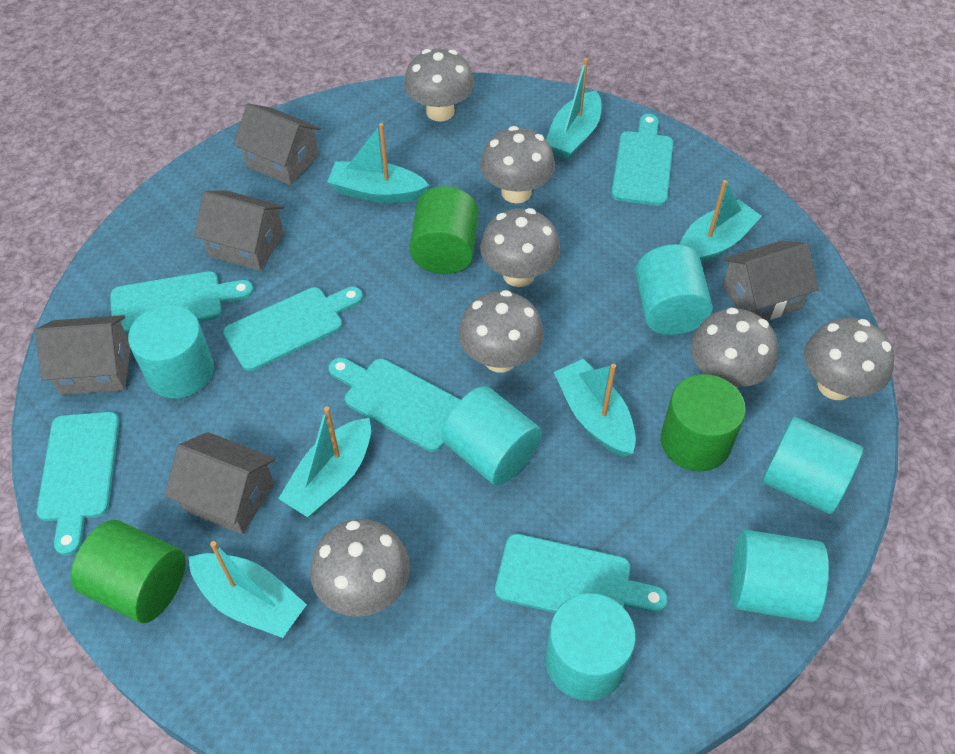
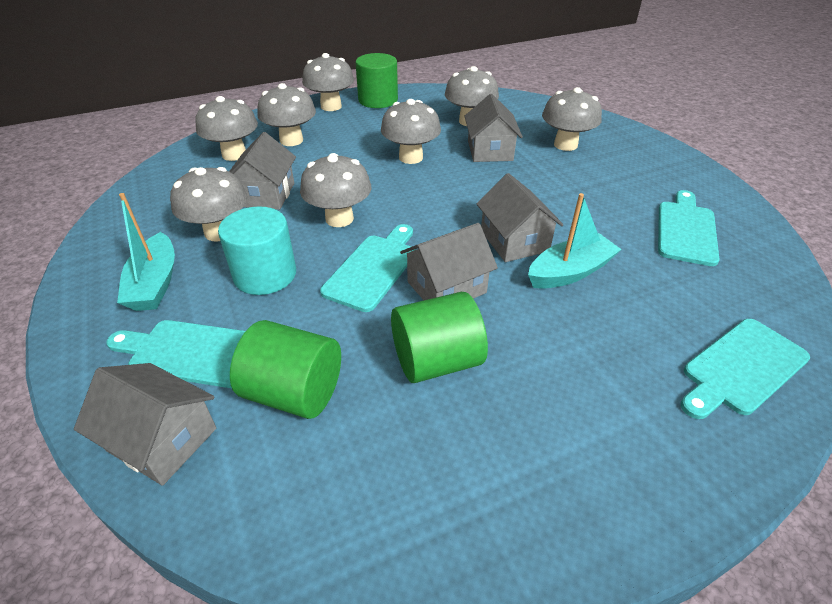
grey mushroom: [310,519,410,617] [404,49,474,122] [459,290,544,373] [480,126,555,203] [480,208,560,287] [691,308,778,388] [804,318,894,400] = 7 -> [170,167,248,241] [195,96,258,161] [257,83,316,146] [300,153,371,227] [302,53,354,111] [381,99,441,164] [445,66,499,126] [542,87,602,151] = 8
turquoise boat: [188,541,307,638] [278,406,371,517] [327,123,429,203] [546,58,601,160] [554,359,636,457] [679,180,762,263] = 6 -> [117,193,175,311] [528,193,622,289] = 2
turquoise cutting board: [37,412,119,555] [110,271,253,335] [223,287,363,371] [329,358,461,452] [495,534,667,613] [611,114,673,206] = 6 -> [106,320,246,388] [320,224,415,312] [658,190,719,266] [681,319,810,419] = 4
turquoise cylinder: [128,305,214,398] [441,386,542,486] [546,593,636,701] [635,244,712,335] [730,530,829,622] [762,417,863,514] = 6 -> [218,206,296,295] = 1

